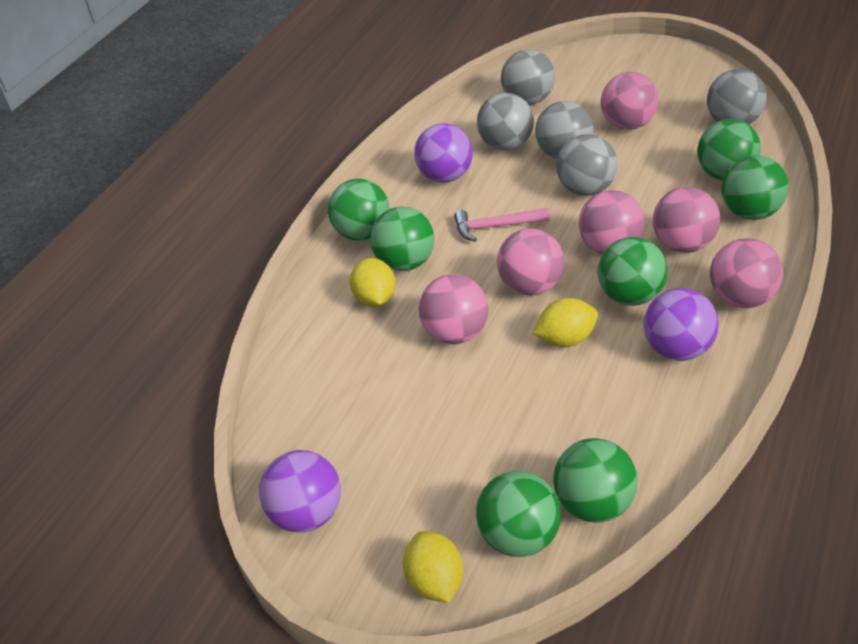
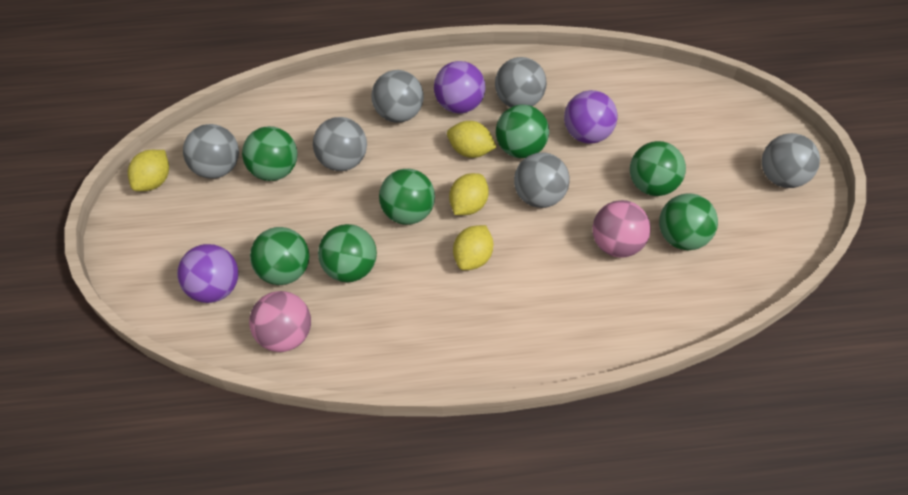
grey ball: [477,93,534,151] [501,50,555,105] [535,101,594,159] [556,134,618,196] [707,69,767,124] = 5 -> [183,124,239,178] [313,117,367,171] [371,70,424,123] [495,57,547,107] [514,153,570,208] [762,133,820,188] = 6
pink ball: [419,274,488,344] [497,228,564,296] [579,190,645,254] [601,72,658,130] [653,187,720,253] [710,238,783,308] = 6 -> [249,291,311,352] [592,200,651,257] = 2
pink hammer: [454,208,549,242] = 1 -> none = 0
yellow lemon: [350,258,395,307] [403,531,463,603] [533,298,598,347] = 3 -> [128,150,169,191] [447,121,496,158] [449,173,489,215] [453,225,493,270] = 4

